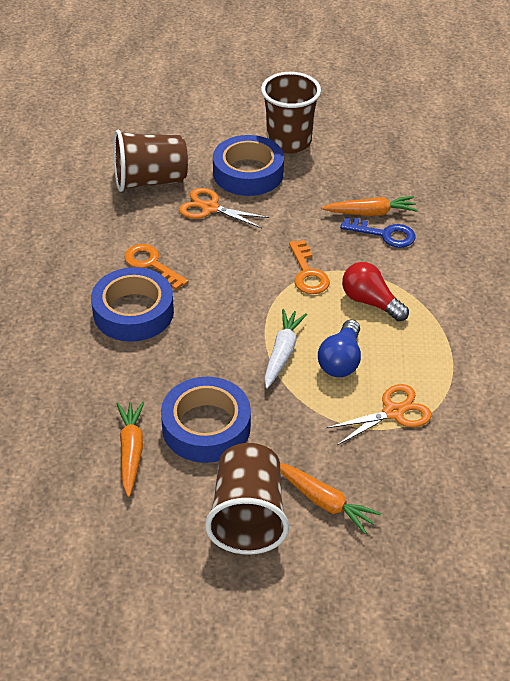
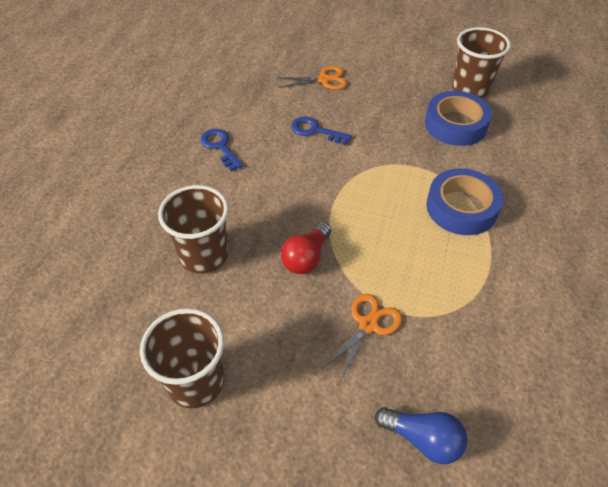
blue key: [340,217,416,248] = 1 -> [200,129,243,171] [291,117,352,145] = 2
blue tape: [91,267,174,342] [161,377,251,463] [213,135,284,196] = 3 -> [425,91,492,146] [426,168,503,235] = 2
orange carrot: [117,402,144,497] [280,463,381,534] [321,196,418,216] = 3 -> none = 0
orange key: [124,244,189,290] [289,240,330,294] = 2 -> none = 0
white carrot: [264,309,307,389] = 1 -> none = 0

